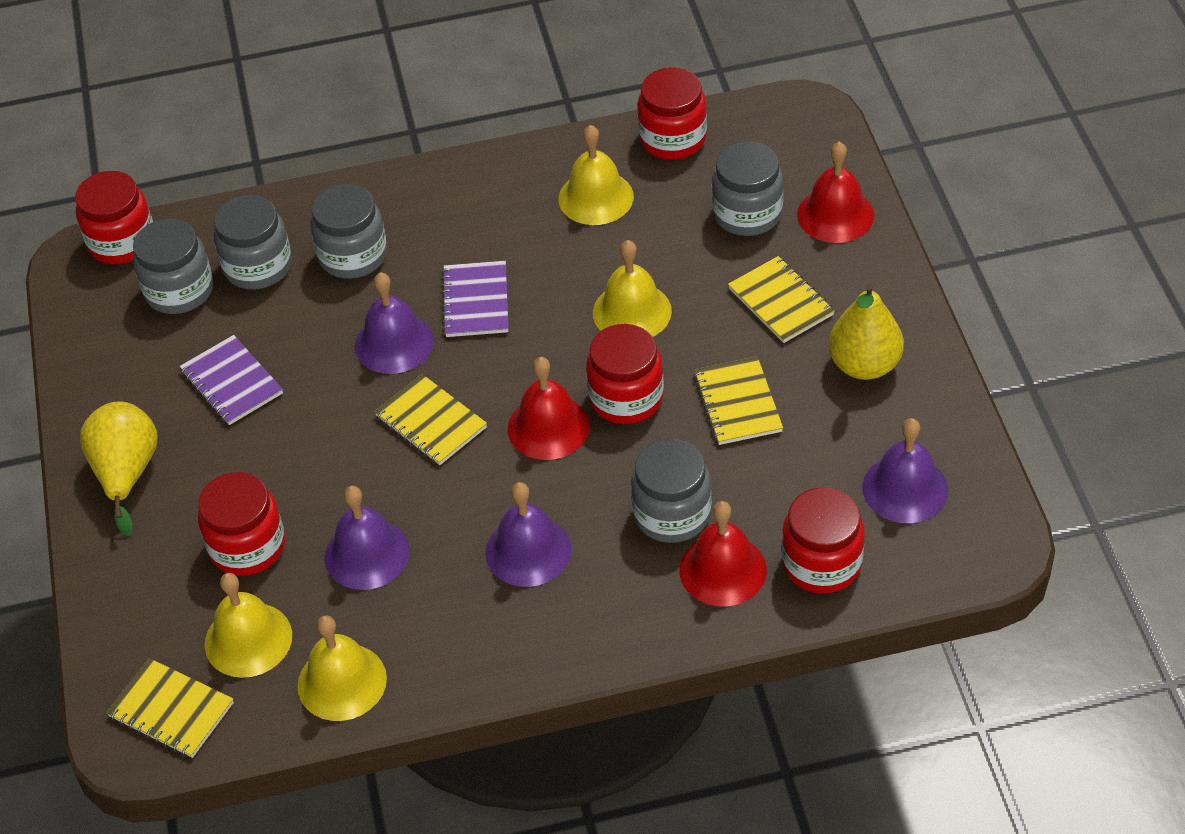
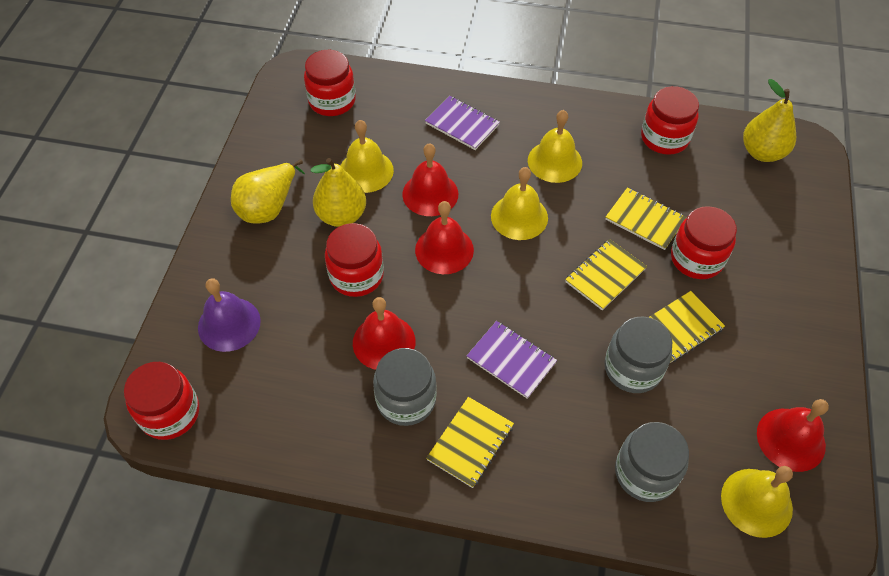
grey jar: [133,219,213,314] [214,195,292,289] [310,184,387,279] [631,439,712,543] [712,141,784,236] = 5 -> [373,348,437,426] [604,316,672,393] [615,422,689,502] = 3
purple bell: [324,486,410,590] [355,272,434,374] [485,482,571,587] [862,418,948,523] = 4 -> [198,278,261,352] = 1
red bell: [508,357,590,460] [679,501,767,607] [797,142,874,243] = 3 -> [353,297,415,370] [402,143,458,216] [415,201,474,274] [757,399,829,472] = 4
yellow pear: [80,401,158,536] [828,284,904,380] = 2 -> [231,159,305,223] [311,158,366,227] [743,79,796,162] = 3

